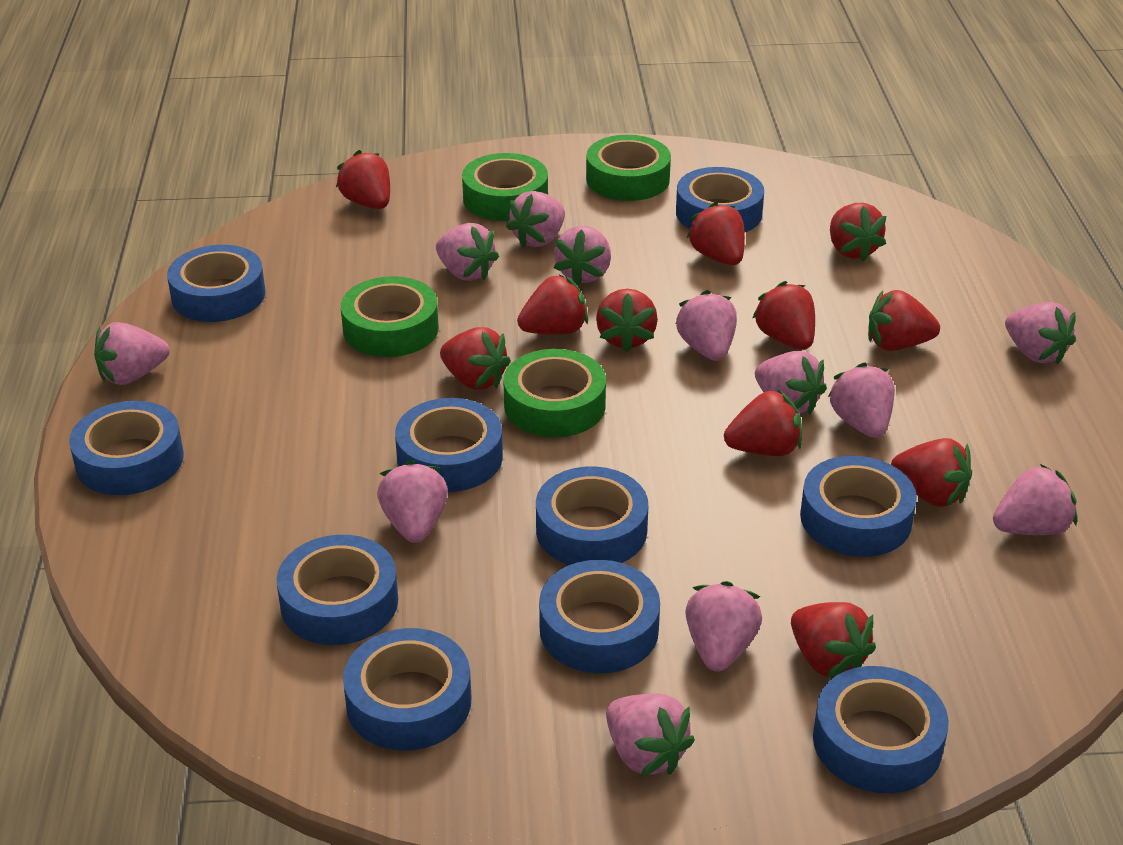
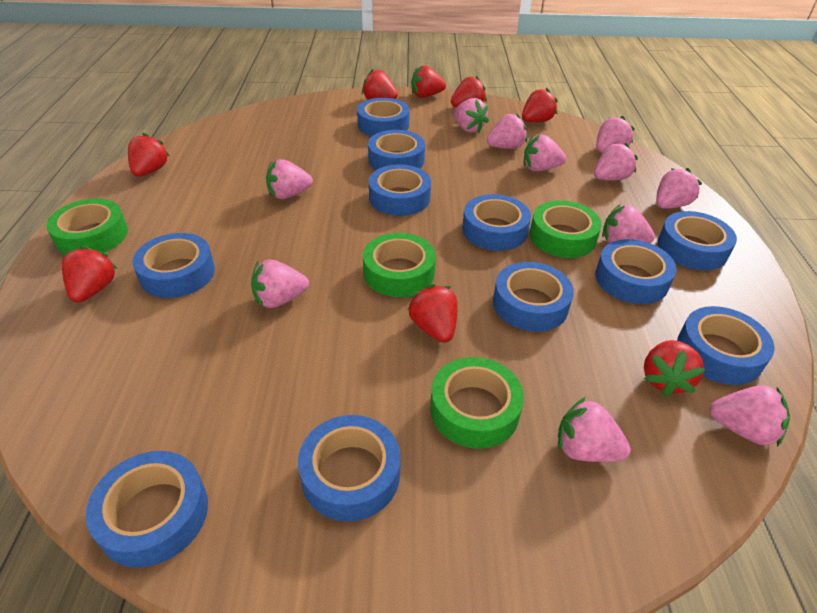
blue tape: [69,401,184,495] [167,245,266,322] [277,535,398,645] [343,628,472,750] [395,398,503,492] [536,467,648,565] [539,560,660,673] [676,167,764,232] [800,456,917,557] [813,666,949,793] = 10 -> [85,451,208,568] [132,233,215,298] [298,415,400,522] [357,98,410,136] [368,130,425,170] [369,164,431,216] [462,194,531,251] [493,262,574,332] [595,239,677,304] [658,211,737,270] [677,306,775,385] = 11
pink strawberry: [94,322,169,385] [377,460,448,543] [436,223,499,281] [506,191,565,248] [554,226,611,286] [606,694,695,776] [676,290,737,361] [685,581,762,672] [755,351,827,415] [828,362,895,438] [993,464,1077,535] [1005,302,1076,365] = 12 -> [251,260,309,308] [266,159,313,199] [454,98,489,133] [487,114,527,149] [524,135,566,172] [558,397,631,462] [594,143,638,180] [596,116,635,153] [602,204,655,243] [656,168,702,209] [709,385,790,447] = 11
red strawberry: [336,150,390,209] [440,327,511,390] [517,274,588,335] [596,289,658,353] [687,202,745,265] [724,389,802,456] [752,281,815,350] [791,602,876,678] [830,203,886,261] [868,290,940,351] [891,438,972,507] = 11 -> [62,246,118,303] [128,133,169,177] [362,69,398,100] [408,284,458,343] [411,66,446,98] [451,76,487,107] [522,88,558,122] [644,340,705,396] = 8

